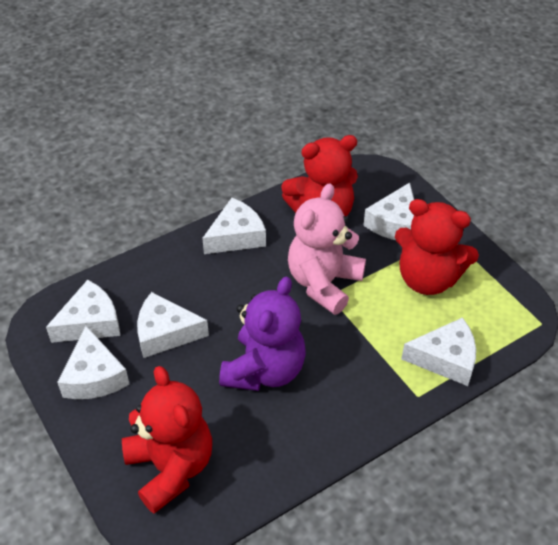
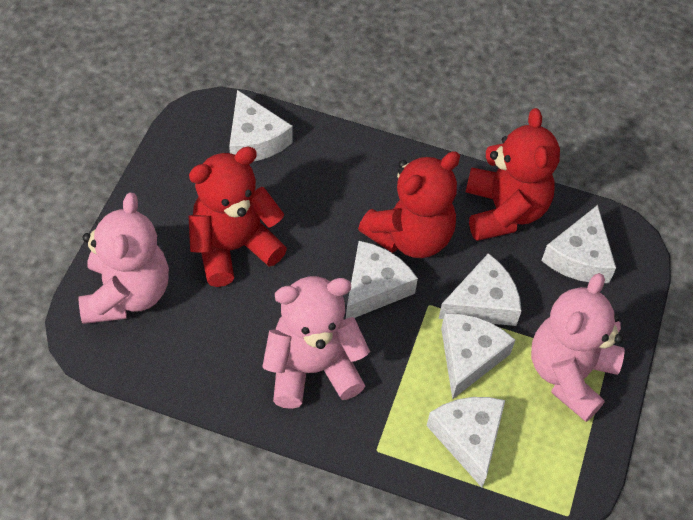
pink teddy bear: [288,183,366,315] = 1 -> [78,192,169,324] [262,276,370,409] [531,273,625,422] = 3
purple teddy bear: [219,277,306,391] = 1 -> none = 0

